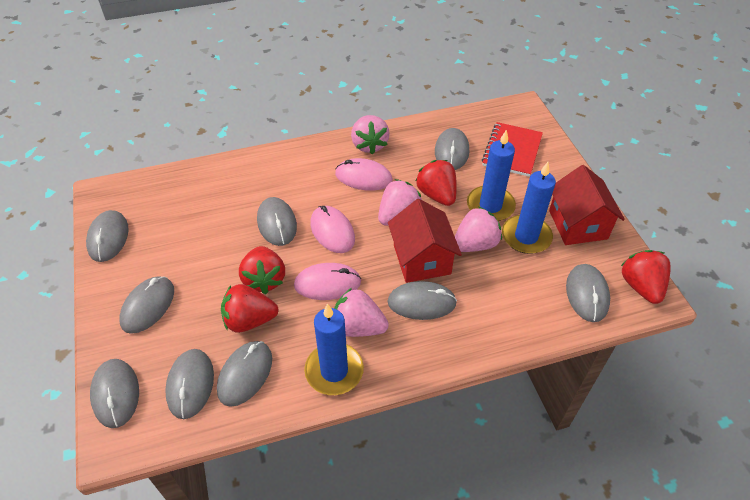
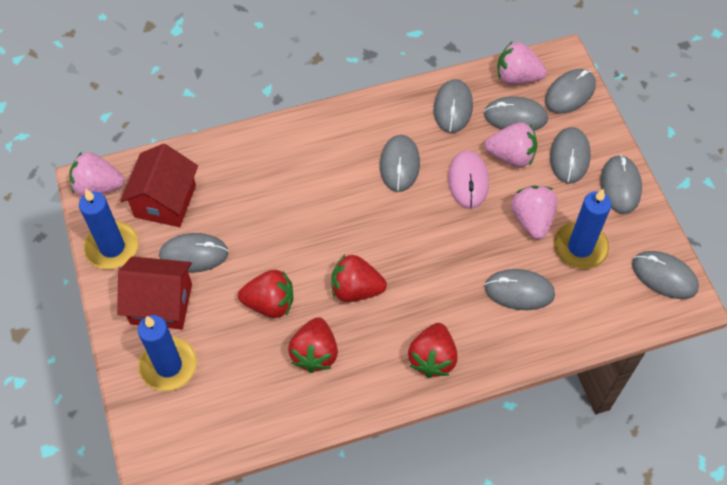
pink mouse: [294,263,361,300] [310,206,355,253] [335,158,393,191] = 3 -> [448,150,489,209] = 1
red notebook: [482,122,543,177] = 1 -> none = 0

